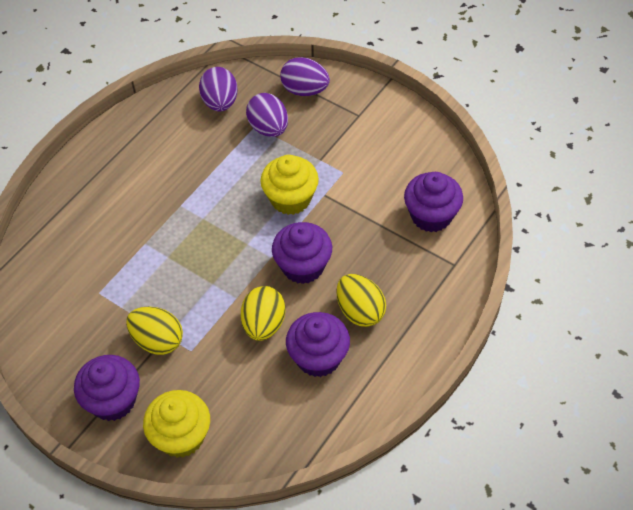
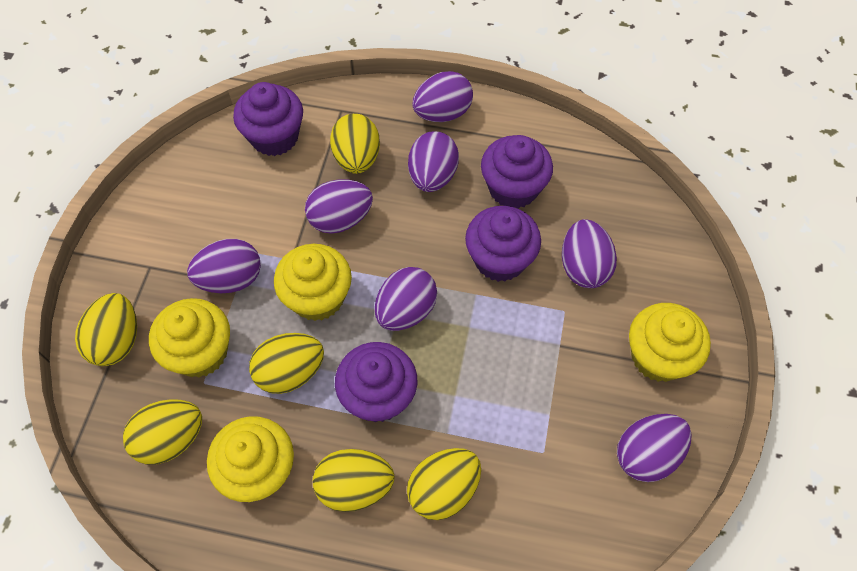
purple egg: [199,67,238,111] [246,93,288,137] [280,57,330,96] = 3 -> [187,239,261,293] [305,179,373,234] [375,267,437,331] [408,131,459,192] [412,71,473,122] [562,219,617,288] [617,414,692,482] = 7
yellow cupcake: [143,390,210,458] [260,155,319,215] = 2 -> [149,298,230,378] [207,416,294,502] [274,244,352,321] [629,303,711,382] = 4
yellow egg: [126,307,183,355] [241,286,285,341] [336,274,386,327] = 3 -> [75,293,137,366] [123,399,202,465] [249,333,324,394] [313,449,395,512] [330,114,380,174] [407,448,481,520] = 6

